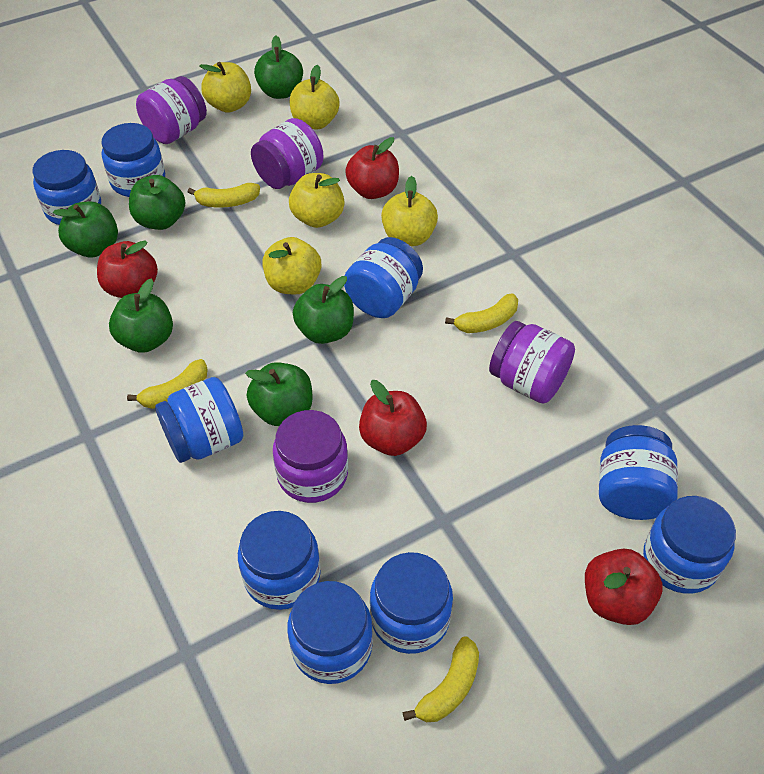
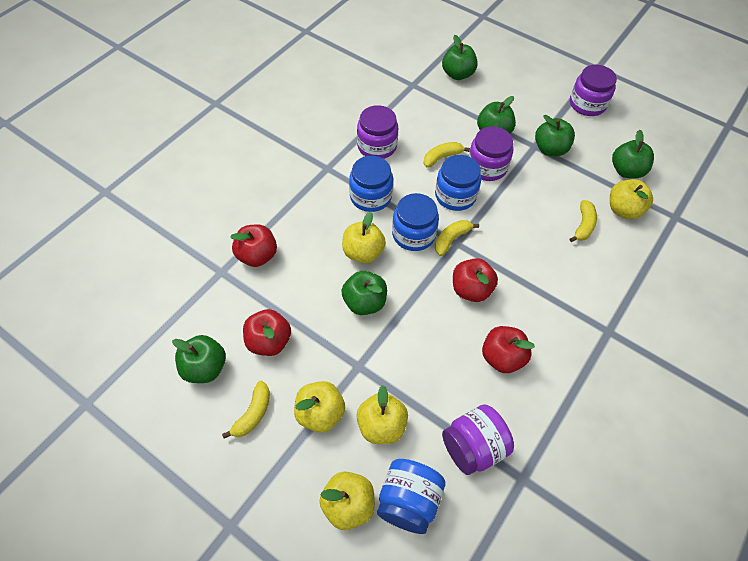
blue jar: [32,150,101,225] [102,123,165,197] [155,377,243,463] [238,511,321,610] [287,581,373,684] [344,237,423,318] [370,552,453,654] [599,425,678,520] [643,496,736,594] = 9 -> [349,156,393,212] [377,459,445,534] [392,193,439,251] [435,155,481,211] = 4

